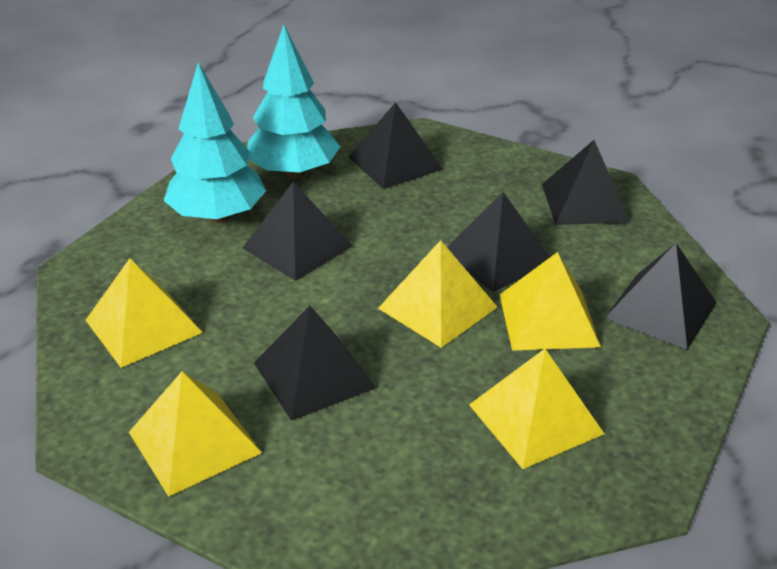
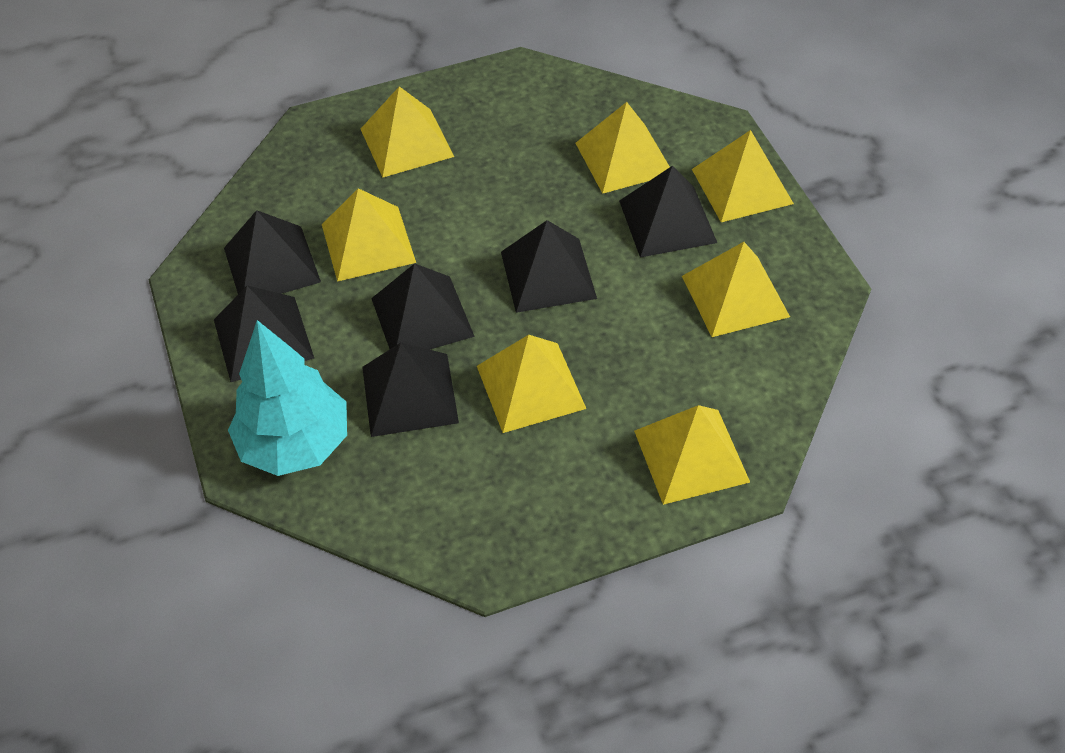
turquoise tree: [164,62,266,223] [247,25,340,178] = 2 -> [228,320,347,476] = 1
yellow pyramid: [85,258,203,368] [129,371,262,497] [378,240,498,348] [469,349,604,469] [500,252,601,350] = 5 -> [322,188,416,282] [361,86,454,178] [477,335,586,433] [575,102,670,194] [634,405,750,505] [682,242,790,337] [692,130,794,222] = 7

